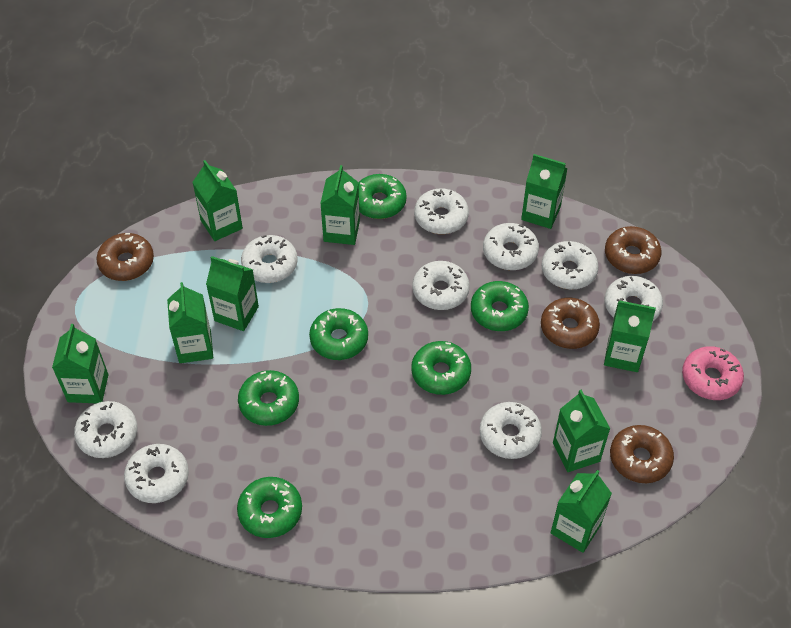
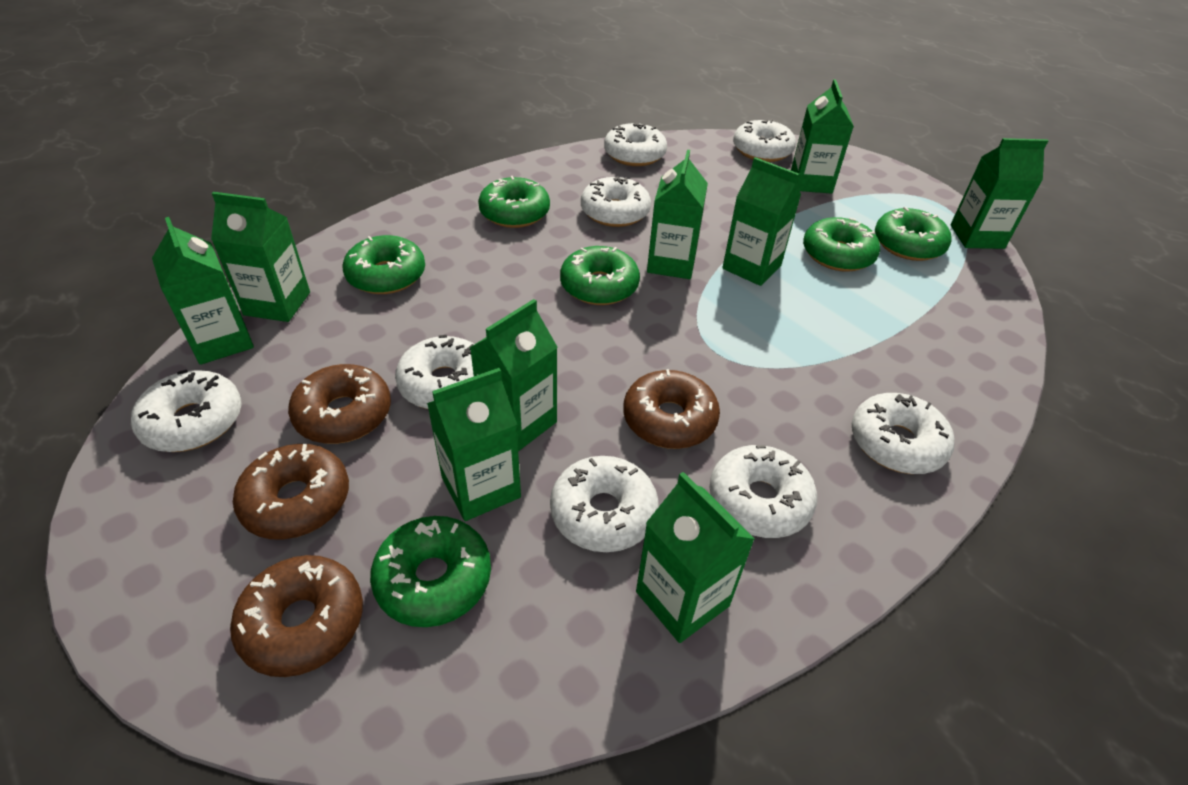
pink donut: [682,346,744,400] = 1 -> none = 0
white donut: [74,401,137,458] [124,444,189,503] [241,235,298,283] [412,261,470,310] [414,189,469,234] [480,402,542,459] [483,223,539,270] [541,241,598,289] [605,276,663,321] = 9 -> [131,370,241,452] [395,335,474,409] [550,456,659,552] [581,176,651,227] [604,123,667,166] [709,445,817,538] [733,119,796,162] [852,393,955,474] = 8

